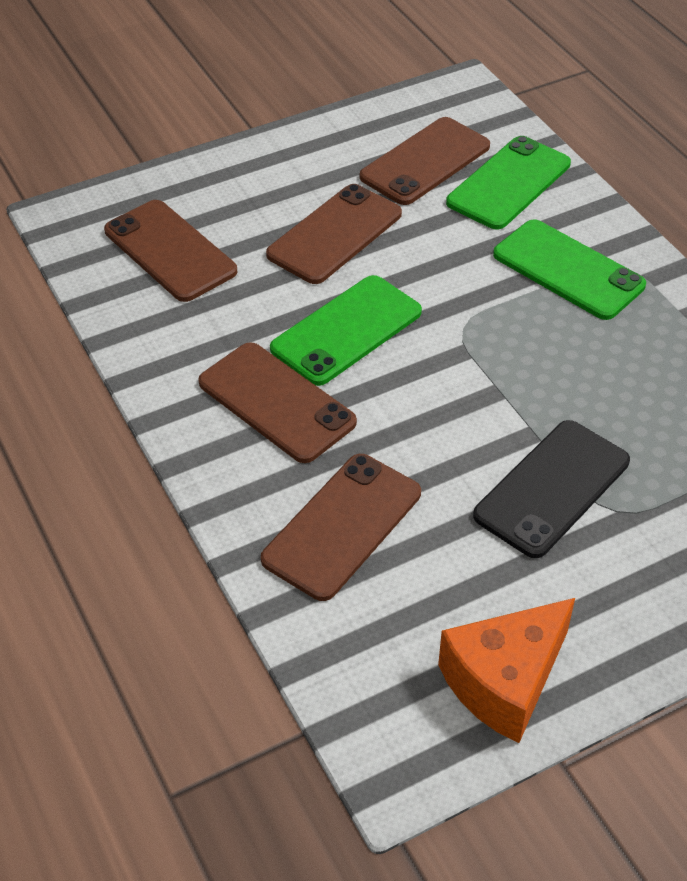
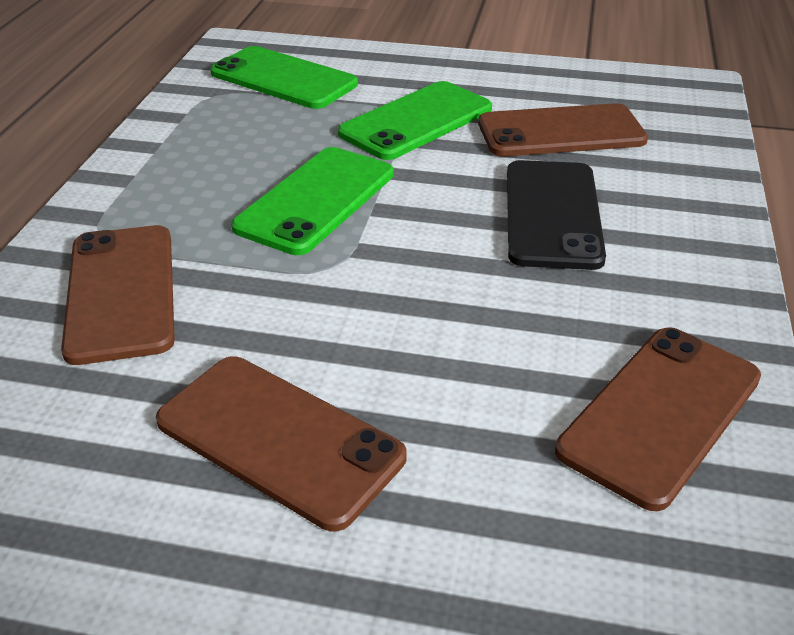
brown phone: [104,200,238,302] [198,342,357,463] [261,454,421,601] [266,184,402,284] [360,117,490,205] = 5 -> [61,225,175,365] [156,356,407,532] [478,103,648,157] [555,328,761,511] = 4
orange cheese: [438,598,575,743] = 1 -> none = 0

